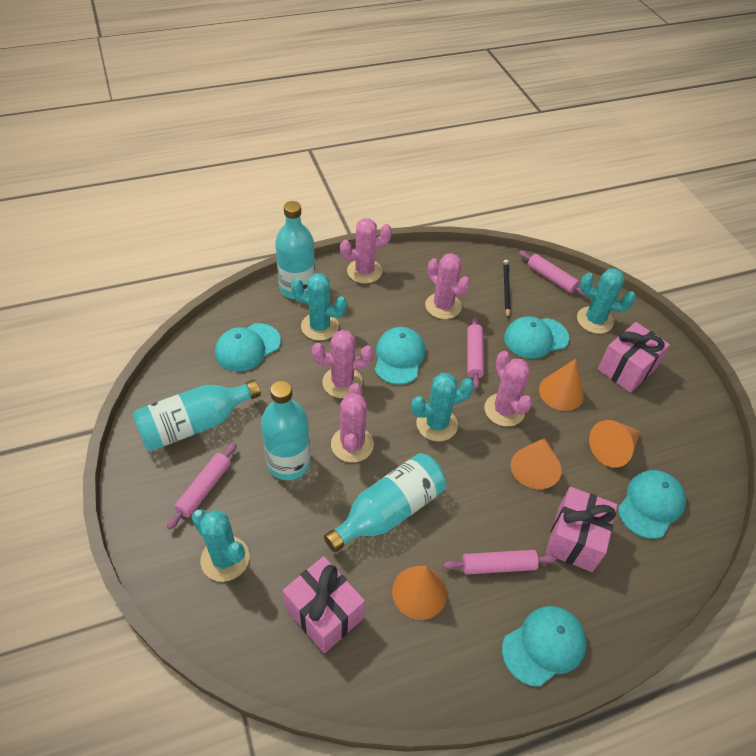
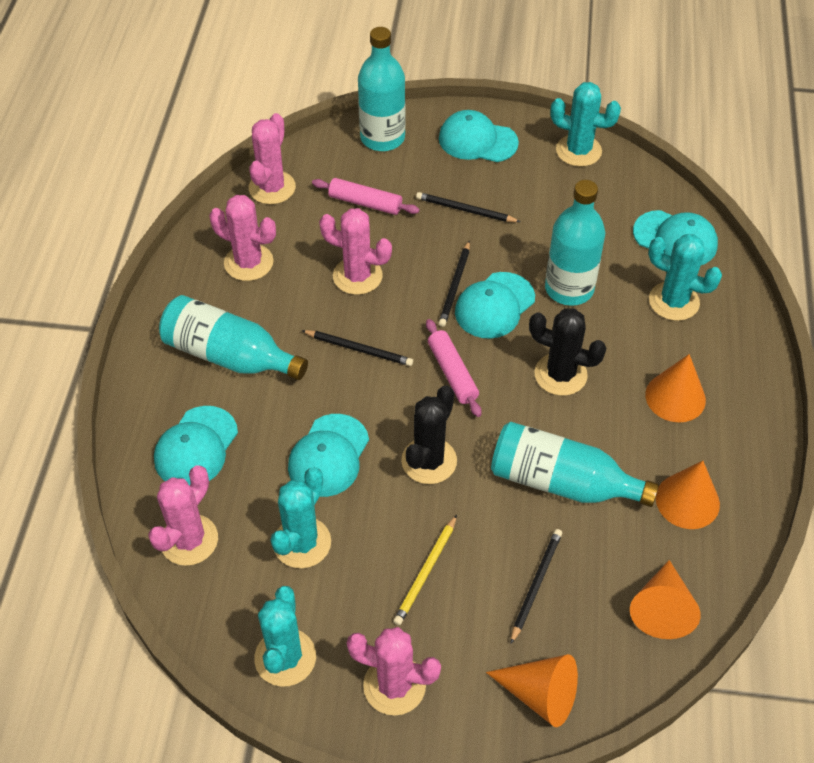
black cactus: none = 0 -> [401,385,457,484] [529,308,606,396] = 2
black pencil: [503,260,511,318] = 1 -> [301,330,413,366] [416,192,520,222] [438,240,470,327] [510,529,562,644] = 4
pink gift: [283,556,365,654] [545,487,617,572] [598,322,670,393] = 3 -> none = 0
pink rolling pin: [167,443,237,529] [443,550,557,575] [467,316,484,389] [519,251,587,297] = 4 -> [312,178,420,215] [426,319,481,417] = 2
yellow pencil: none = 0 -> [393,515,457,625] = 1

